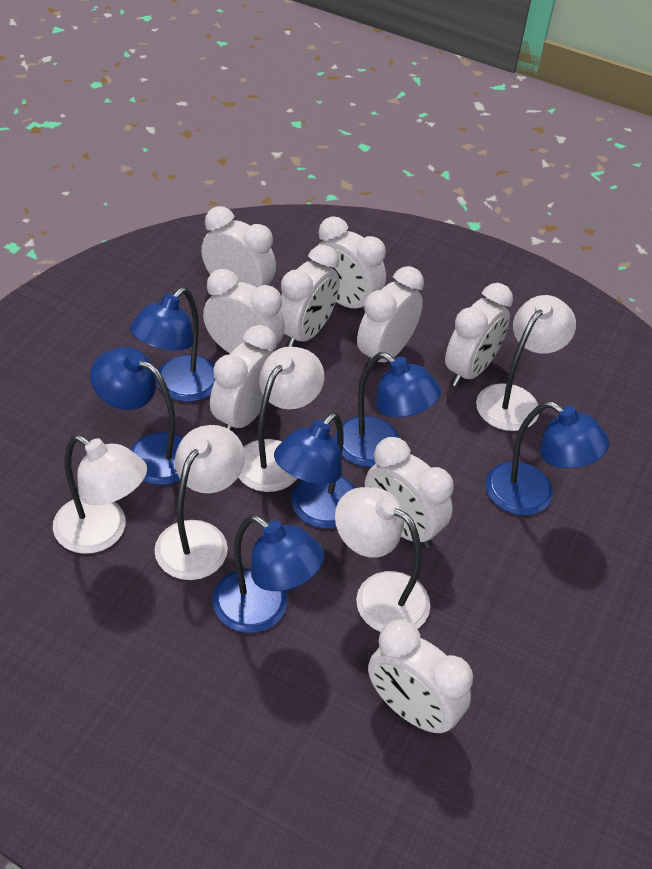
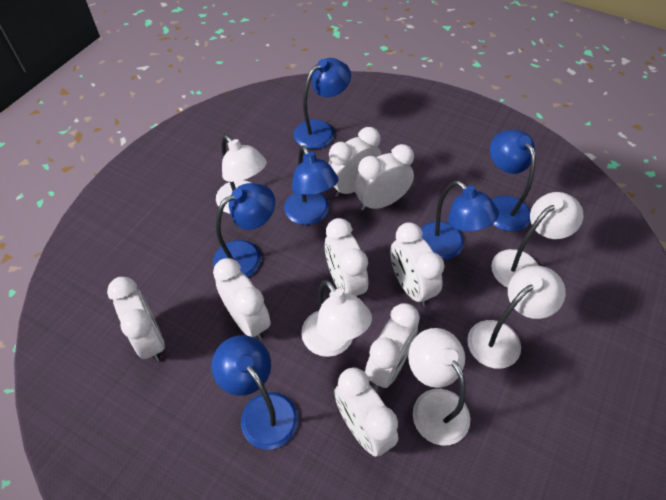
white clock: [201,206,276,287] [203,269,285,354] [210,325,277,431] [280,245,340,347] [312,216,386,313] [357,266,424,370] [365,437,454,548] [368,619,473,735] [445,283,513,387] = 9 -> [107,277,165,362] [213,258,271,340] [325,218,368,296] [328,127,382,197] [334,367,398,457] [354,144,414,211] [365,303,420,389] [390,222,444,306] = 8

